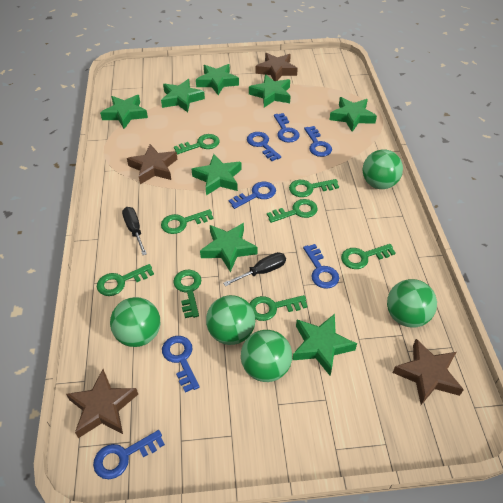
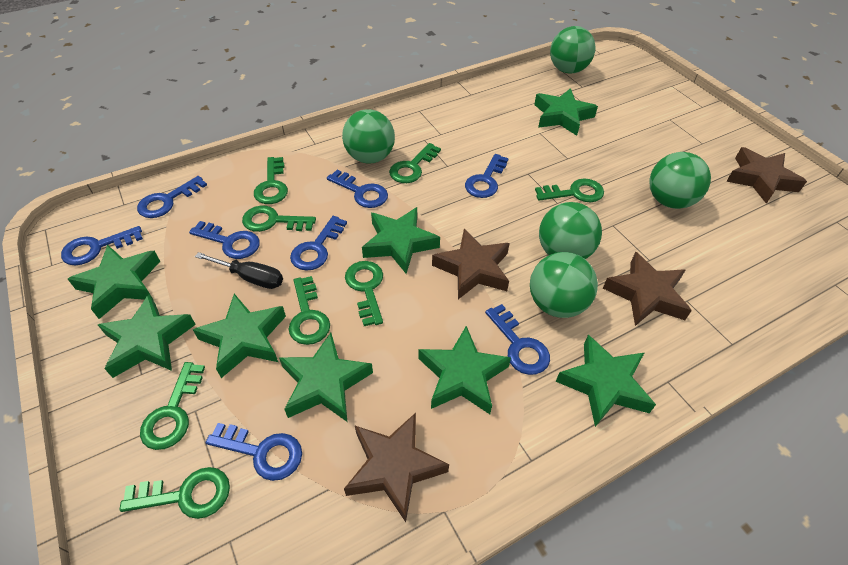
black screwdriver: [122,207,147,255] [223,252,286,286] = 2 -> [195,252,283,289] = 1
blue key: [93,430,165,479] [162,336,200,392] [229,182,276,209] [247,132,281,161] [274,113,300,143] [303,244,339,289] [304,126,332,157] = 7 -> [61,226,143,265] [137,176,207,218] [189,221,260,259] [206,423,302,481] [290,216,347,271] [327,170,388,208] [465,154,509,198] [485,304,550,375] = 8

